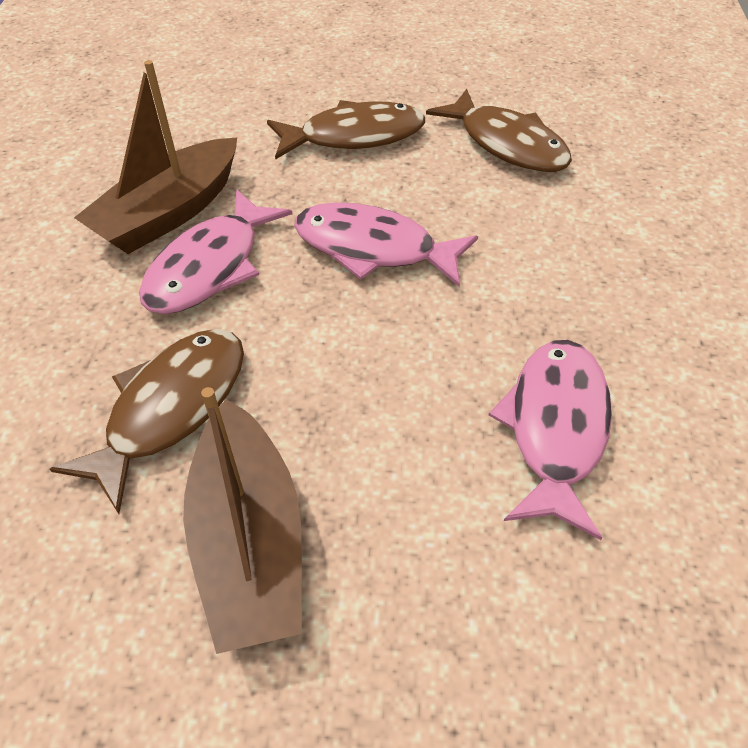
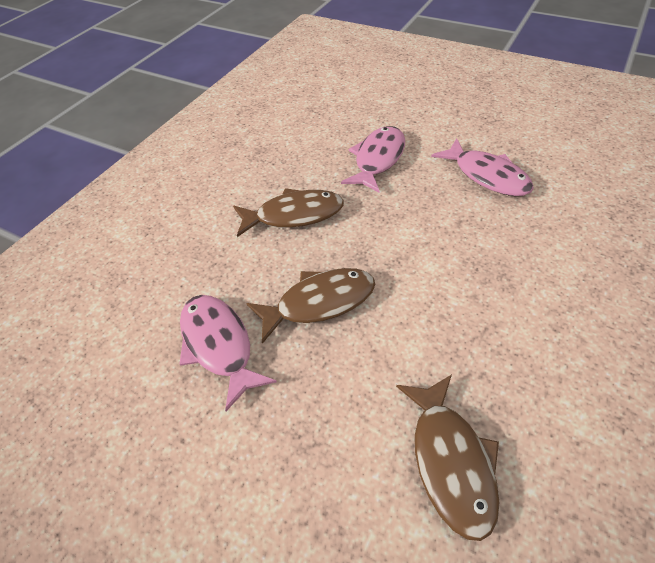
brown boat: [74,60,237,254] [183,387,302,654] = 2 -> none = 0

